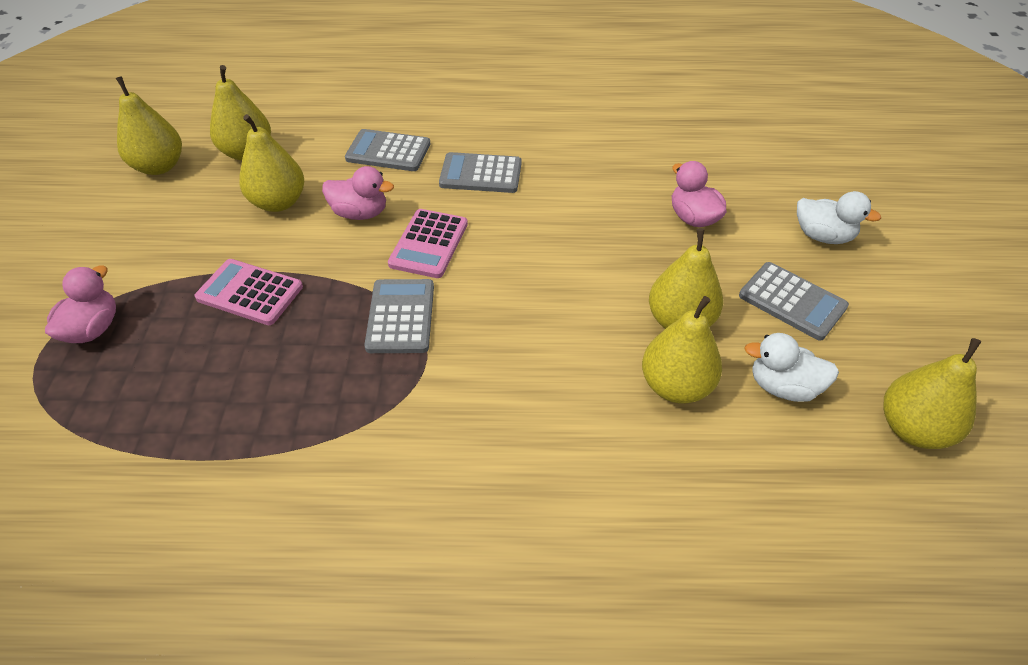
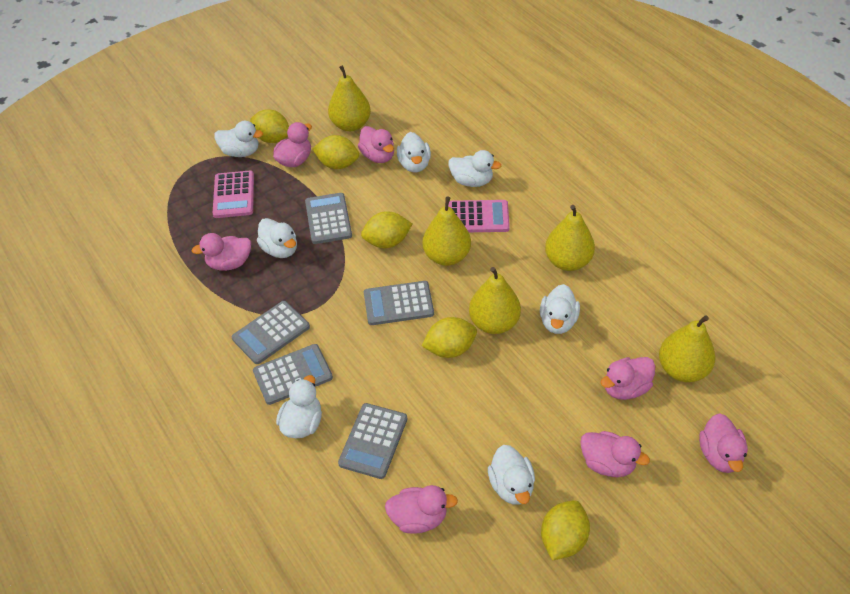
grey calculator: [345,129,430,171] [364,279,434,353] [439,152,522,193] [739,262,849,341] = 4 -> [232,301,310,364] [253,344,333,405] [305,193,352,244] [338,403,407,479] [364,281,434,325] = 5
pink duck: [45,266,116,343] [322,166,394,220] [672,161,727,227] = 3 -> [192,233,251,271] [273,122,312,167] [358,126,394,163] [385,485,458,534] [580,431,650,477] [600,357,656,400] [699,413,748,473] = 7
white duck: [745,333,839,402] [797,191,881,244] = 2 -> [214,121,263,157] [257,218,297,258] [276,375,322,438] [397,132,431,172] [448,150,501,187] [488,445,535,505] [540,284,580,334] = 7
yellow lemon: none = 0 -> [250,109,289,143] [313,135,359,169] [361,211,412,248] [422,317,477,358] [541,500,590,560] = 5
yellow pear: [116,76,182,175] [210,65,271,161] [239,114,304,212] [642,296,722,403] [649,228,723,329] [883,338,981,449] = 6 -> [328,65,371,131] [423,196,471,266] [469,267,521,334] [545,205,595,271] [659,315,715,382] = 5

